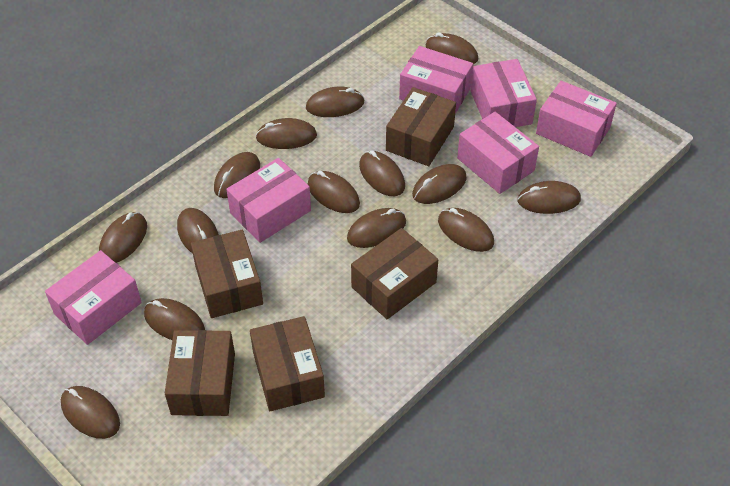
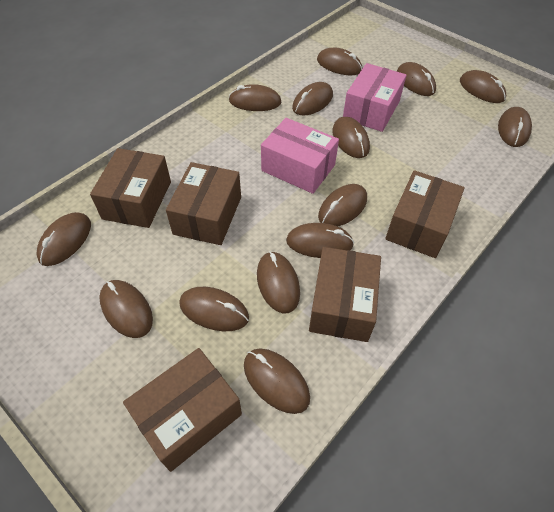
pink box: [45,250,142,345] [226,158,311,243] [399,46,473,114] [457,112,539,194] [471,59,537,127] [536,81,617,157] = 6 -> [261,118,339,194] [343,63,407,132] = 2

